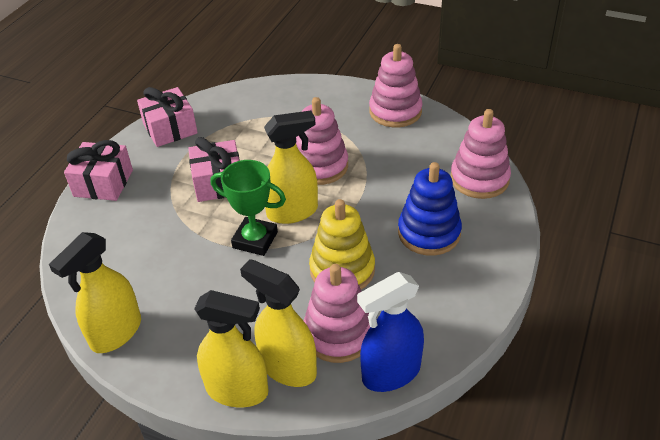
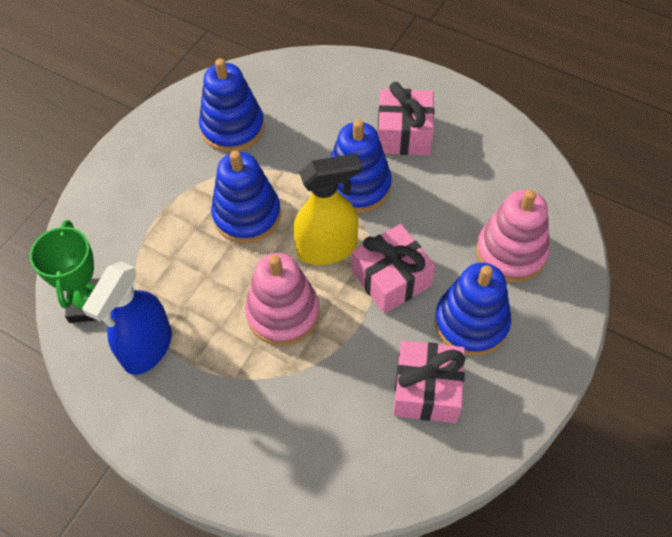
blue stacking toy: [398,162,462,256] = 1 -> [199,58,264,152] [211,150,281,243] [330,119,392,213] [435,263,511,356] = 4
pink stacking toy: [296,97,348,185] [304,264,370,363] [369,44,423,127] [451,109,511,199] = 4 -> [245,253,320,346] [476,190,550,282] = 2
yellow spray bottle: [49,232,141,353] [194,290,269,407] [240,259,317,387] [264,111,318,224] = 4 -> [293,153,362,265] = 1
yellow stacking toy: [309,199,375,289] = 1 -> none = 0

